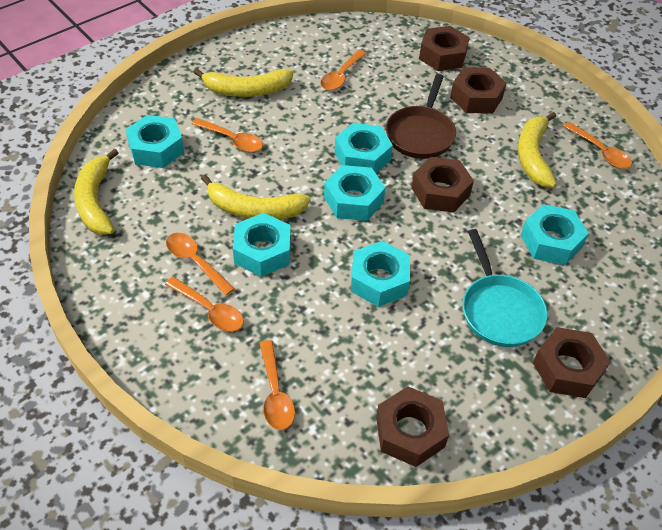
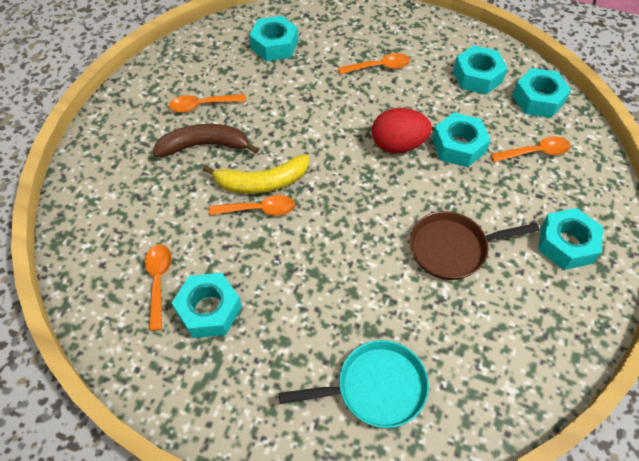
brown banana: none = 0 -> [153,124,259,157] = 1
brown nut: [376,386,449,467] [411,157,474,213] [419,26,470,71] [450,68,506,113] [533,327,611,398] = 5 -> none = 0
orange spoon: [165,277,244,332] [166,233,235,296] [191,118,263,152] [260,340,295,430] [320,50,367,91] [563,122,632,169] = 6 -> [145,245,172,331] [169,94,246,112] [209,195,295,216] [338,53,410,74] [491,136,571,162] = 5
red egg: none = 0 -> [372,108,432,153] = 1
yellow banana: [74,149,119,235] [193,68,293,97] [201,175,310,220] [518,112,557,188] = 4 -> [203,154,309,194] = 1

